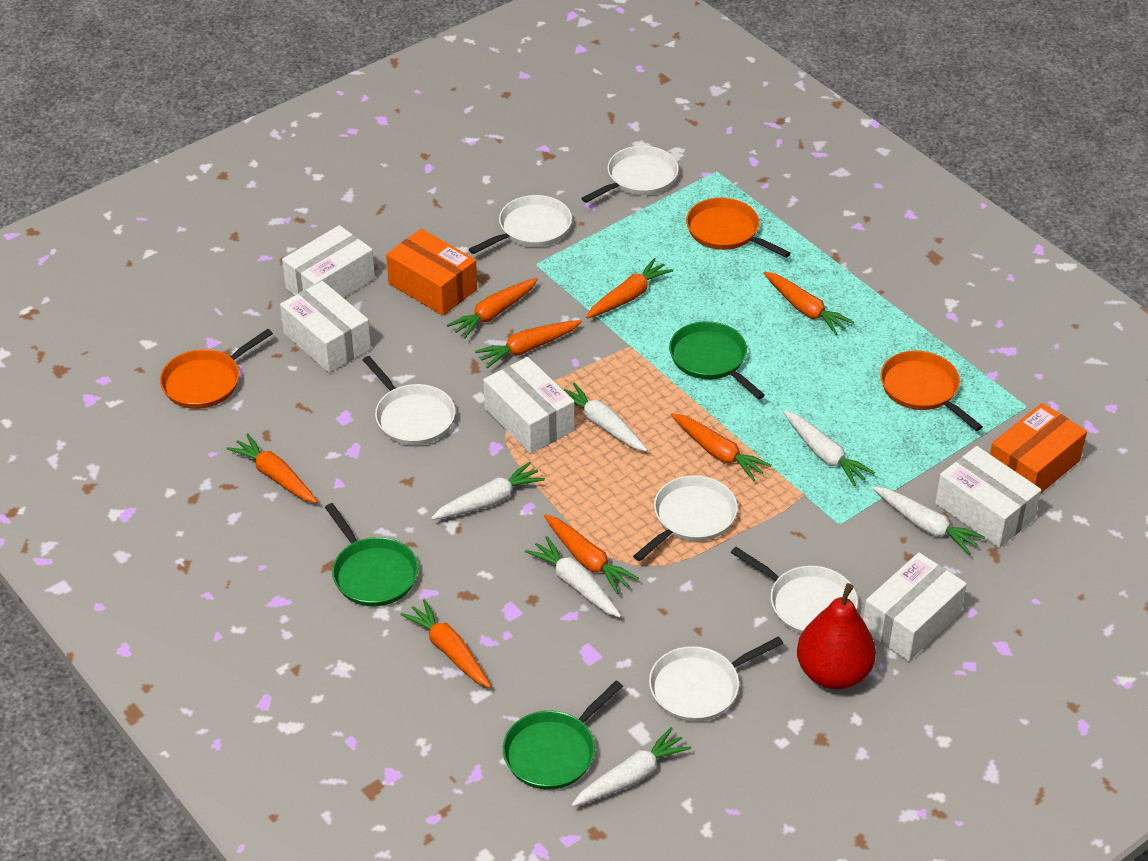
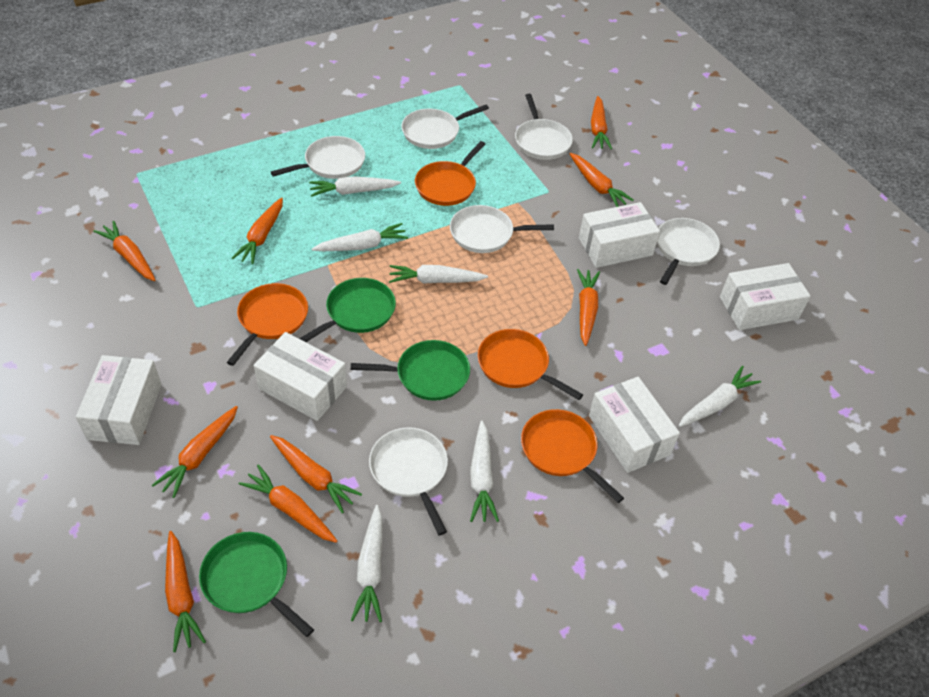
orange box: [386,229,477,316] [990,403,1087,493] = 2 -> none = 0
orange carrot: [226,433,318,503] [400,599,491,688] [447,278,538,339] [475,320,582,368] [544,514,639,594] [586,258,673,319] [671,413,772,481] [764,272,854,335] = 8 -> [93,221,155,281] [152,406,238,498] [165,531,206,652] [232,197,283,264] [239,464,337,543] [270,435,362,513] [570,153,634,207] [577,269,600,346] [591,96,612,149] = 9
orange pan: [160,329,273,409] [686,198,790,258] [880,351,983,431] = 3 -> [227,283,308,366] [415,141,485,206] [478,329,583,400] [521,409,624,503] = 4
red pear: [797,583,876,689] = 1 -> none = 0

